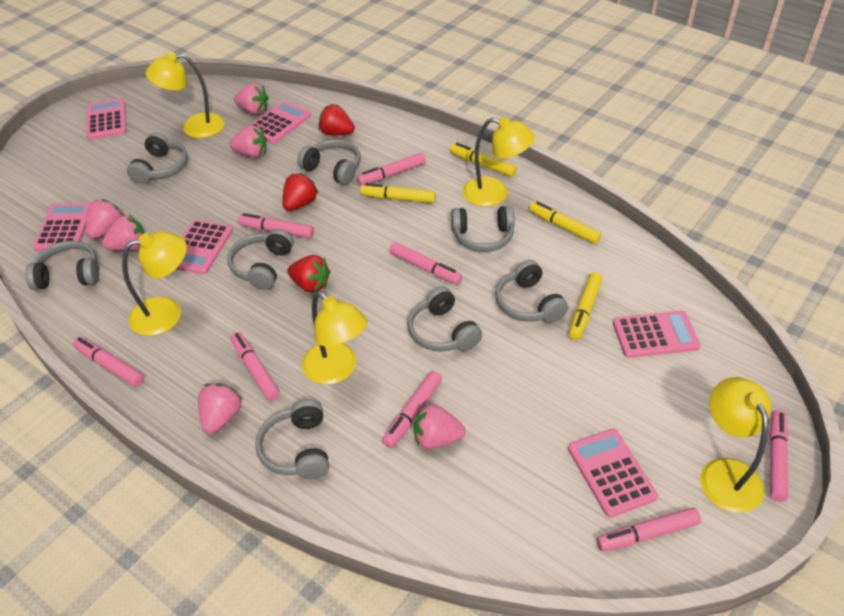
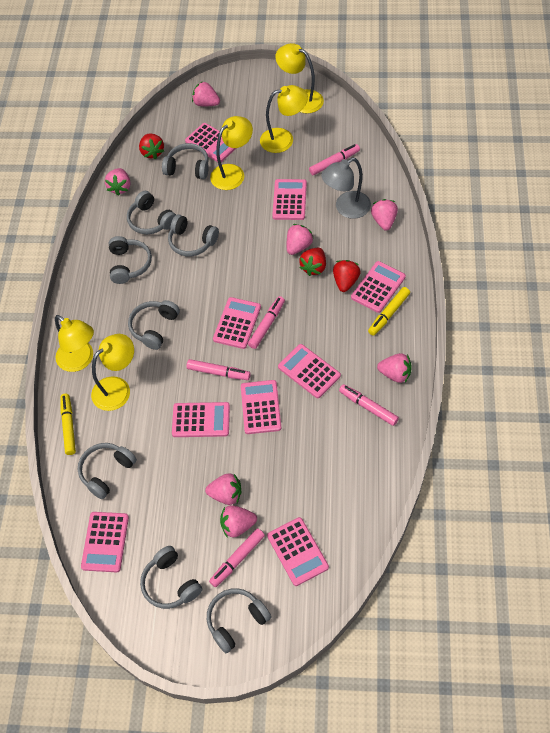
grey lamp: none = 0 -> [321,158,371,219] = 1
pink calculator: [33,203,91,251] [86,98,126,140] [175,220,233,275] [251,101,311,144] [568,429,658,518] [613,311,700,358] = 6 -> [81,512,129,572] [172,402,230,437] [185,123,236,162] [213,297,261,349] [241,380,281,434] [267,517,329,586] [272,179,307,220] [278,344,341,398] [351,261,406,313] = 9
pink marker: [73,337,144,386] [231,332,280,401] [238,213,314,238] [357,153,426,185] [382,371,442,448] [389,242,463,284] [597,507,701,551] [769,410,788,501] = 8 -> [187,359,251,380] [209,528,265,587] [248,296,285,349] [309,144,360,175] [339,384,399,426] = 5
pink strawberry: [86,199,124,239] [102,214,144,251] [198,383,242,434] [229,125,266,158] [234,83,269,114] [414,404,466,449] = 6 -> [105,168,130,196] [192,81,220,106] [205,473,241,505] [220,505,257,538] [287,224,314,255] [371,199,398,231] [377,353,412,383] = 7
yellow marker: [360,183,436,203] [450,143,517,177] [529,201,601,244] [569,272,602,340] = 4 -> [60,394,76,455] [368,287,410,336] = 2

